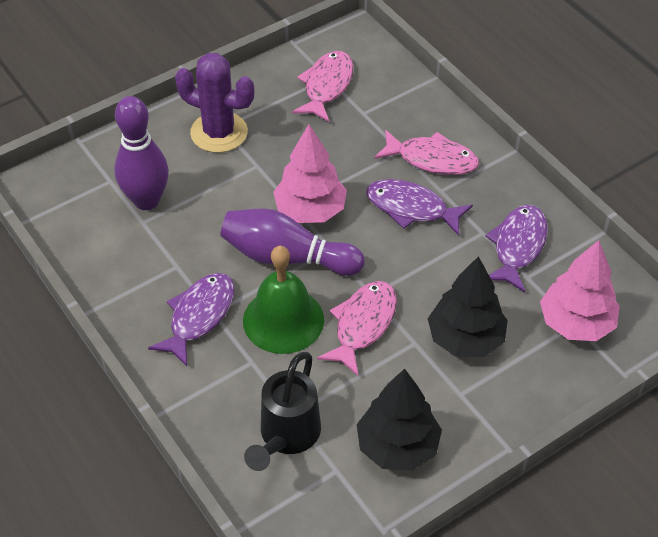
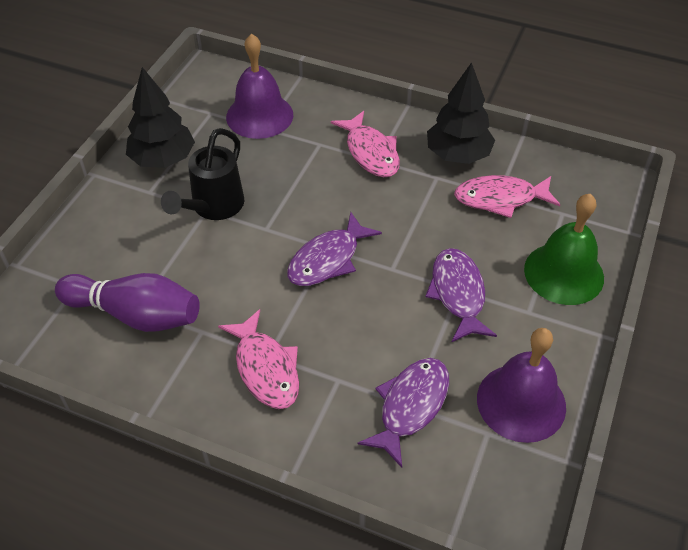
pink tree: [273,124,347,223] [540,240,620,341] = 2 -> none = 0
purple bell: none = 0 -> [226,33,293,139] [477,328,566,443] = 2
purple bowling pin: [114,96,169,210] [220,208,365,276] = 2 -> [55,273,200,332] = 1
purple cactus: [175,53,254,153] = 1 -> none = 0

